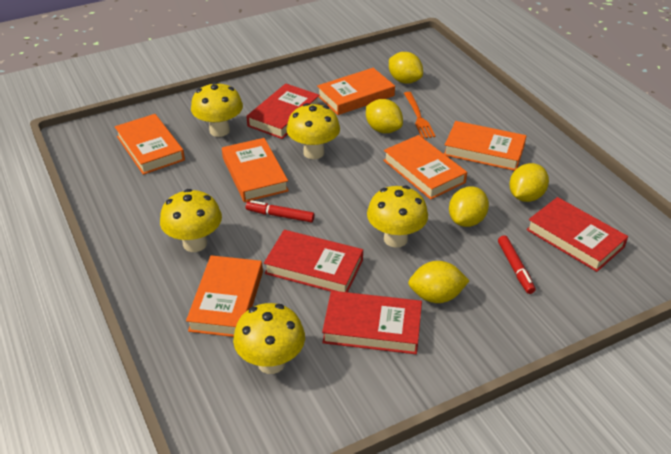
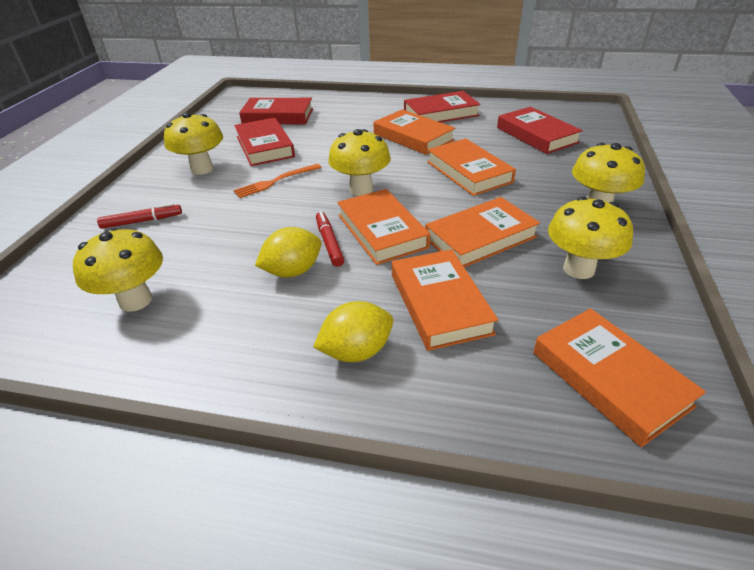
yellow lemon: [366,99,403,133] [389,52,423,84] [408,261,470,303] [449,186,489,227] [509,163,549,202] = 5 -> [255,227,321,278] [313,301,393,362] = 2

